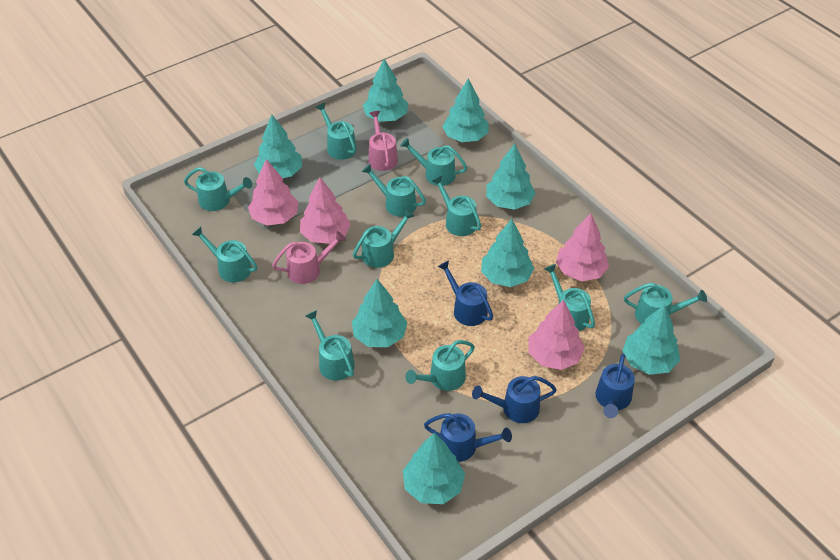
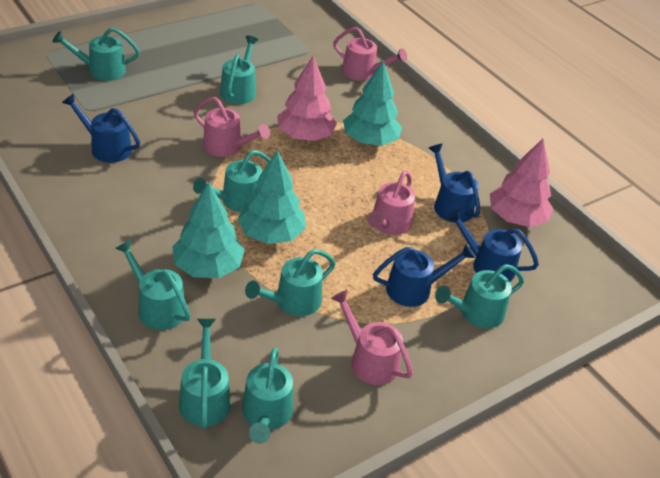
pink tree: [248,159,298,226] [300,177,351,244] [529,299,585,370] [556,213,609,281] = 4 -> [277,56,337,141] [490,139,554,227] = 2
pink watering can: [272,231,346,284] [368,111,398,171] = 2 -> [193,97,270,157] [331,290,413,385] [333,27,407,81] [367,171,415,235] = 4
turquoise tree: [254,115,302,178] [352,279,408,347] [363,59,408,122] [403,433,465,504] [442,79,489,142] [481,219,534,287] [486,143,536,210] [622,305,680,375] = 8 -> [173,182,245,278] [237,150,306,244] [343,61,402,146] = 3
turquoise watering can: [184,167,252,211] [192,227,257,282] [306,310,355,381] [315,103,357,160] [353,209,414,268] [362,164,426,217] [400,138,467,186] [405,340,475,391] [432,176,481,236] [544,264,595,331] [624,283,707,324] = 11 -> [52,28,140,81] [115,240,191,330] [179,319,231,429] [193,150,271,212] [220,35,258,104] [242,348,293,444] [245,249,336,316] [435,264,524,328] = 8

